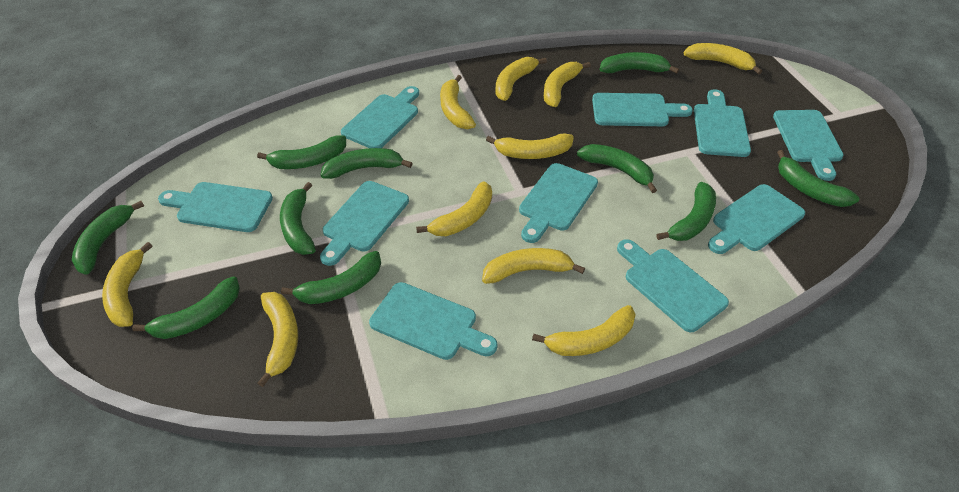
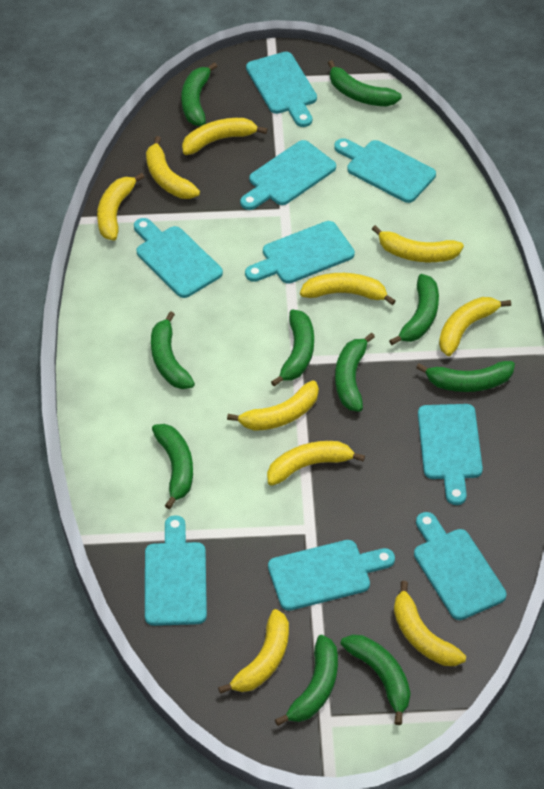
turquoise cutting board: [158,182,273,232] [320,181,409,266] [341,86,419,148] [369,282,498,360] [519,163,598,243] [592,93,693,126] [617,239,729,332] [694,89,751,157] [708,184,805,254] [773,110,844,181] = 10 -> [134,218,223,298] [145,515,207,626] [240,140,336,210] [245,221,355,284] [246,52,317,127] [268,540,395,611] [334,138,436,203] [414,512,507,620] [418,404,483,505] = 9

